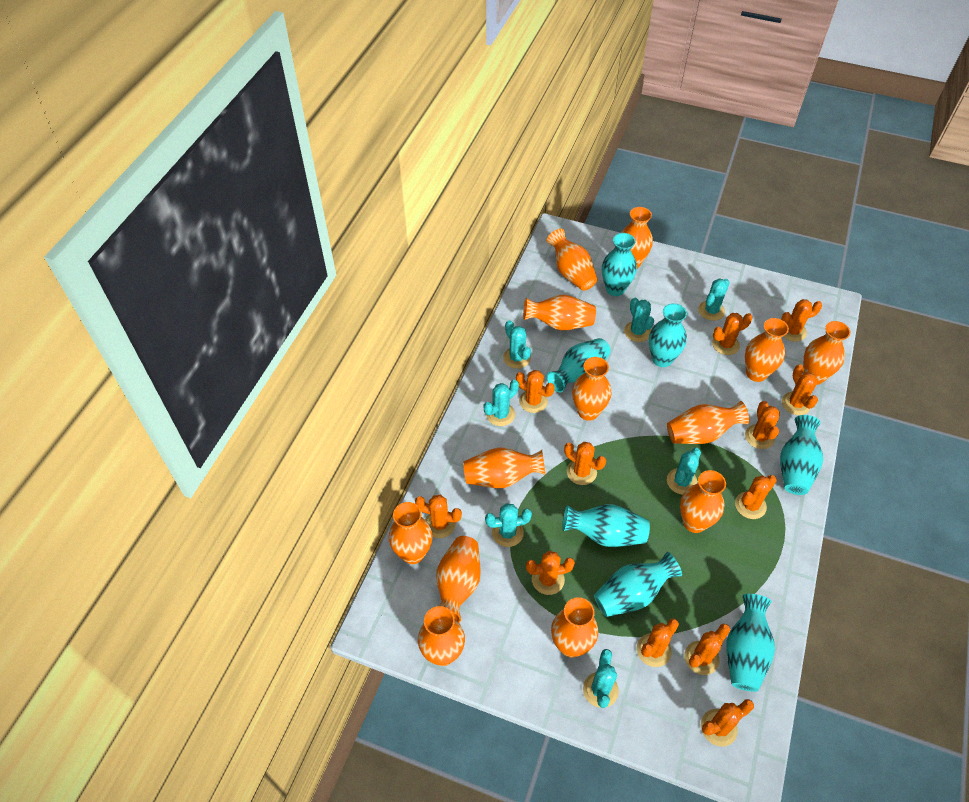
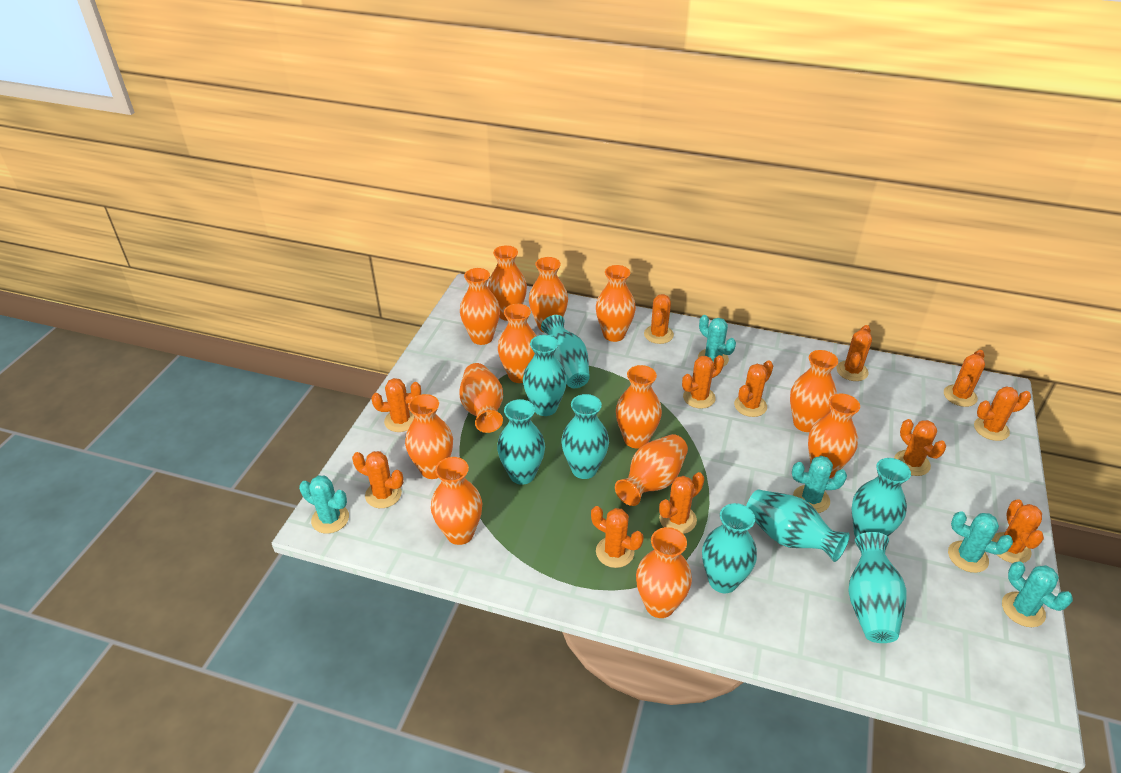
turquoise cactus: [484,380,519,426] [485,503,532,547] [503,320,531,369] [583,649,619,708] [624,298,654,342] [667,448,701,495] [698,278,730,321] = 7 -> [299,475,349,534] [698,315,736,367] [792,456,847,513] [948,511,1013,573] [1002,562,1073,627] = 5
turquoise vase: [547,338,611,392] [562,504,650,547] [594,552,682,617] [602,233,637,296] [649,303,687,367] [726,594,775,692] [780,415,823,495] = 7 -> [497,399,545,485] [523,335,567,416] [541,315,590,388] [561,394,609,479] [702,503,757,593] [746,490,850,562] [849,532,907,643] [851,458,911,537] = 8

